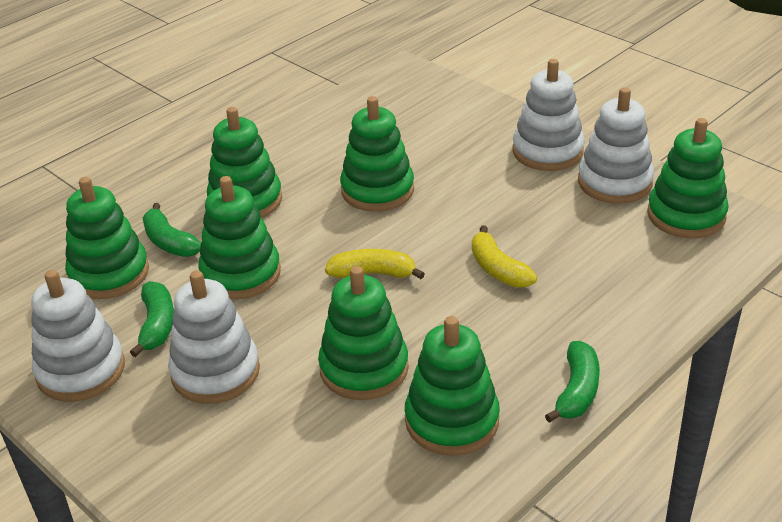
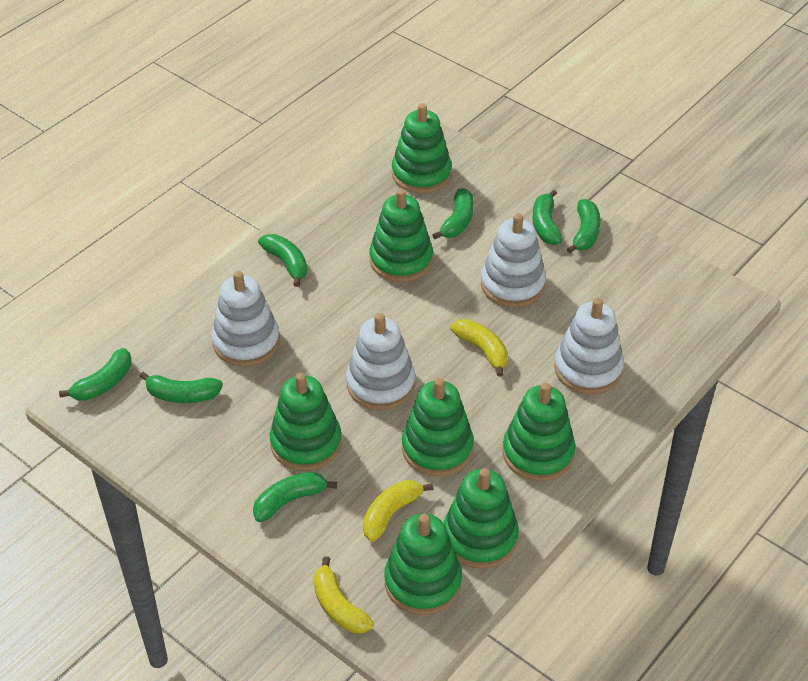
green banana: [130,281,174,357] [143,203,201,257] [545,341,600,423] = 3 -> [59,348,131,401] [140,372,223,403] [253,472,337,522] [258,234,307,287] [432,188,474,239] [532,189,562,245] [567,199,600,253] = 7
yellow banana: [325,249,425,279] [472,225,537,288] = 2 -> [313,556,374,634] [363,480,433,542] [450,319,508,377] = 3

